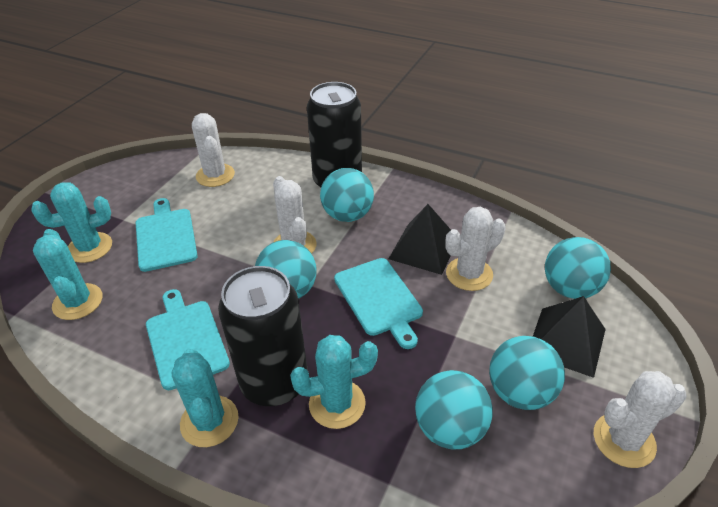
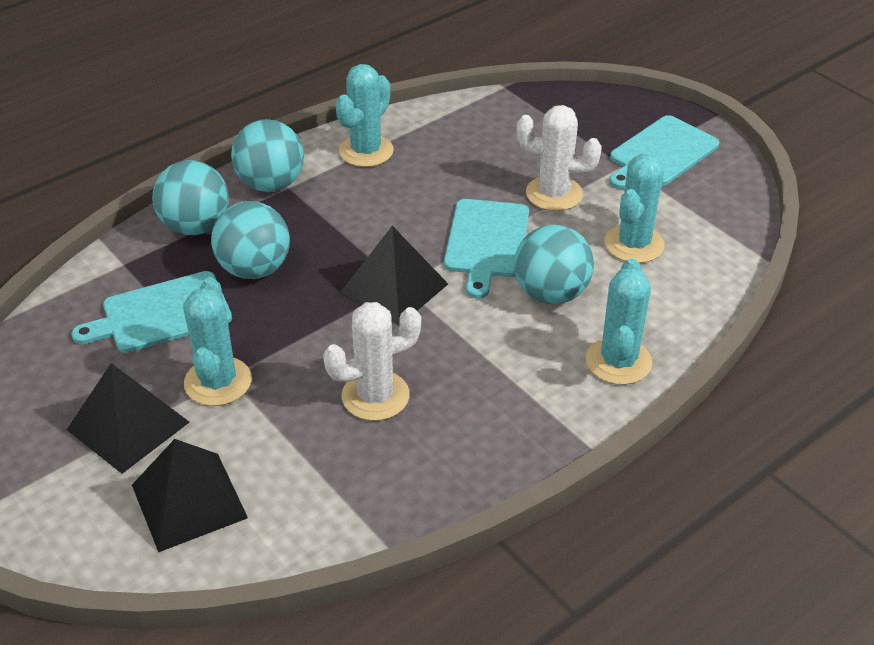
black can: [218,266,308,406] [307,82,362,188] = 2 -> none = 0
black pyramid: [389,204,451,275] [533,296,606,378] = 2 -> [67,363,189,474] [132,439,248,552] [340,226,448,326] = 3
turquoise ball: [255,240,316,299] [320,168,374,222] [415,370,493,449] [489,336,565,410] [545,237,611,299] = 5 -> [153,160,229,235] [211,201,290,279] [231,119,304,192] [514,224,594,304] = 4
white cactus: [192,113,235,187] [273,176,317,254] [446,207,506,291] [594,371,687,468] = 4 -> [323,302,421,421] [517,105,602,211] = 2

